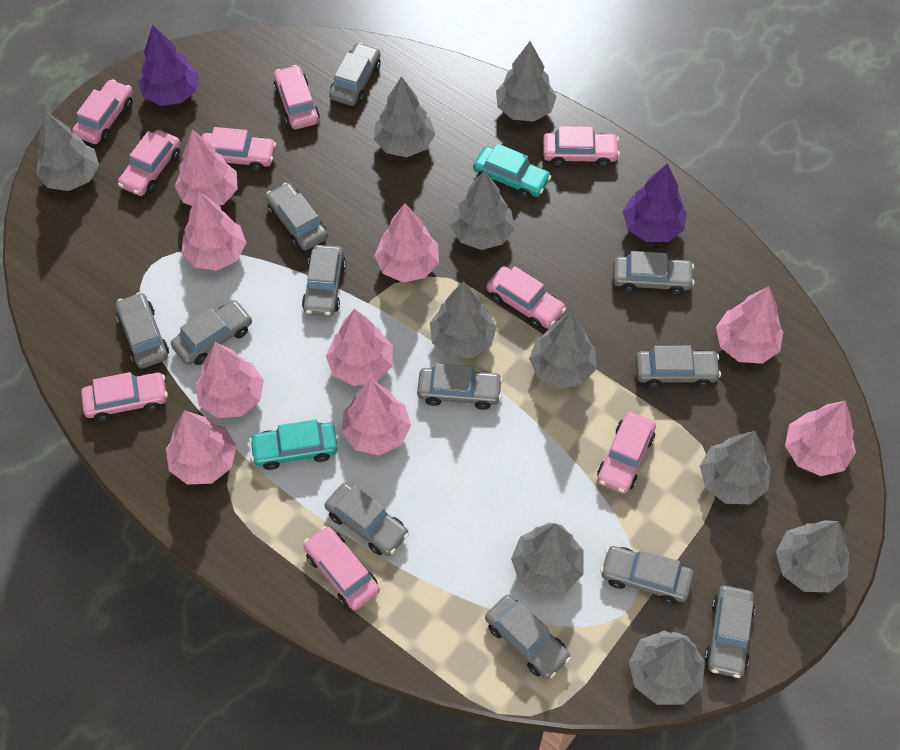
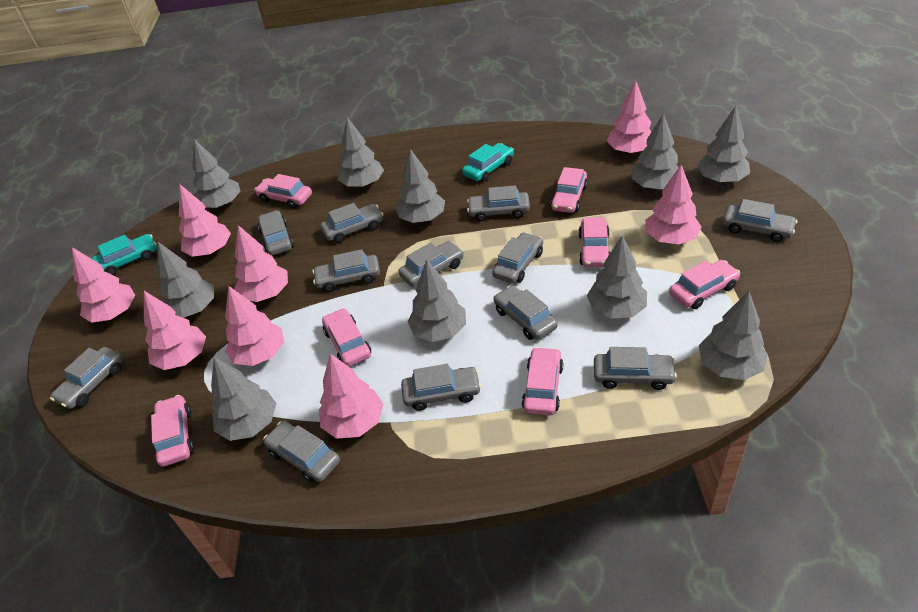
pink car: [72,79,133,144] [81,372,168,422] [118,130,181,196] [202,127,276,171] [273,65,320,129] [304,526,380,610] [486,266,566,329] [543,126,620,167] [597,412,656,494] = 9 -> [151,395,194,467] [255,174,312,209] [322,308,371,367] [522,347,563,415] [550,167,588,213] [579,217,610,267] [669,260,740,309] = 7
pink tree: [166,410,236,485] [175,129,238,206] [181,192,246,271] [195,342,264,418] [326,309,393,386] [342,379,411,455] [375,203,439,282] [716,287,783,364] [785,401,856,476] = 9 -> [72,247,135,323] [144,291,206,370] [179,184,231,257] [225,286,284,366] [234,225,288,302] [319,354,384,439] [607,80,652,154] [645,165,701,245] = 8
purple tree: [138,25,199,106] [623,163,687,242] = 2 -> none = 0

